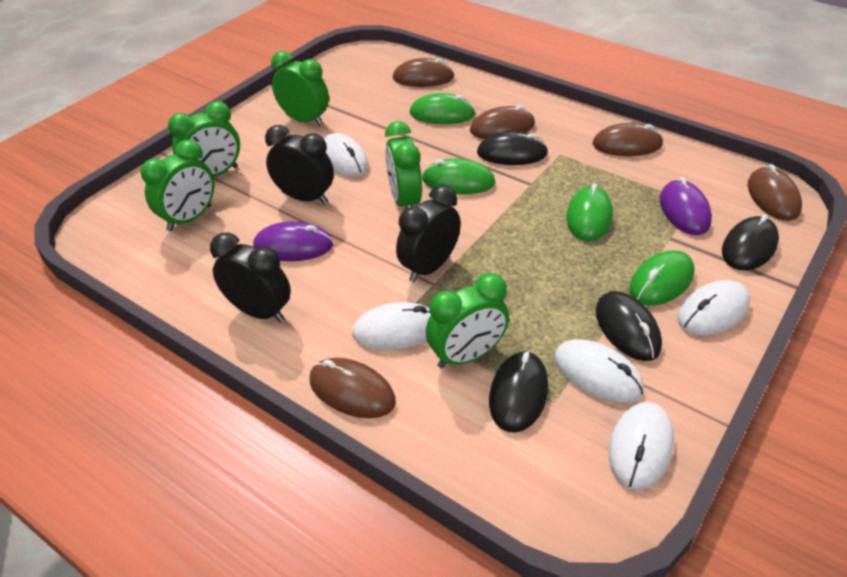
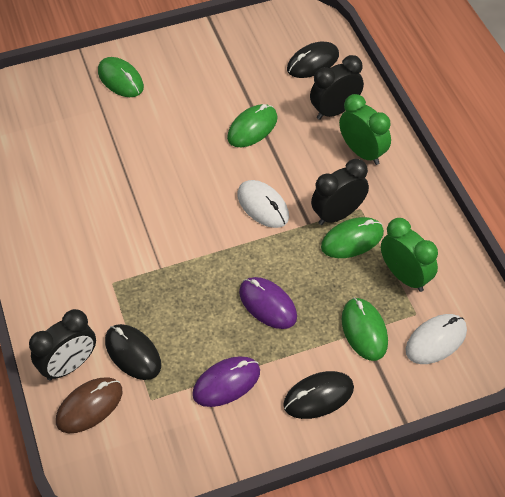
black mouse: [477,131,548,165] [489,351,548,433] [596,291,662,361] [722,214,779,270] = 4 -> [105,324,161,380] [283,371,354,419] [287,42,339,78] = 3
brown mouse: [310,358,396,418] [393,58,455,87] [470,105,535,139] [593,123,664,156] [747,164,802,221] = 5 -> [56,377,122,433] = 1
green clock: [140,140,214,231] [168,101,240,177] [271,51,329,126] [385,121,422,209] [426,273,509,368] = 5 -> [339,94,391,165] [381,218,438,292] = 2
white mouse: [324,133,369,177] [352,302,431,350] [554,339,644,402] [609,402,674,490] [677,280,750,335] = 5 -> [237,180,289,228] [405,314,467,364] = 2

